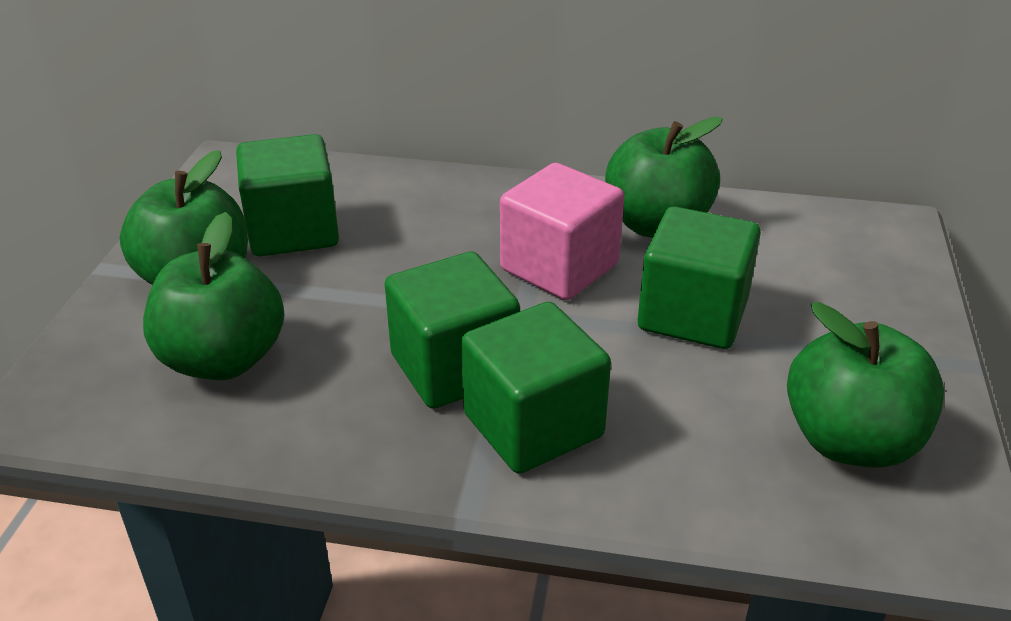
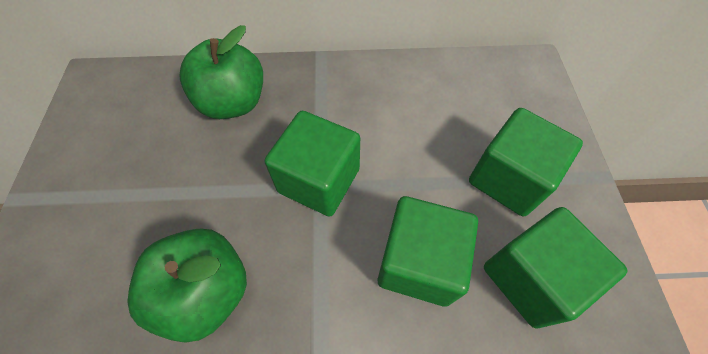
green apple: [119,150,248,285] [143,212,284,380] [605,117,723,238] [787,302,944,468] = 4 -> [127,229,247,342] [180,25,263,119] = 2
pink cube: [500,163,624,300] = 1 -> none = 0

